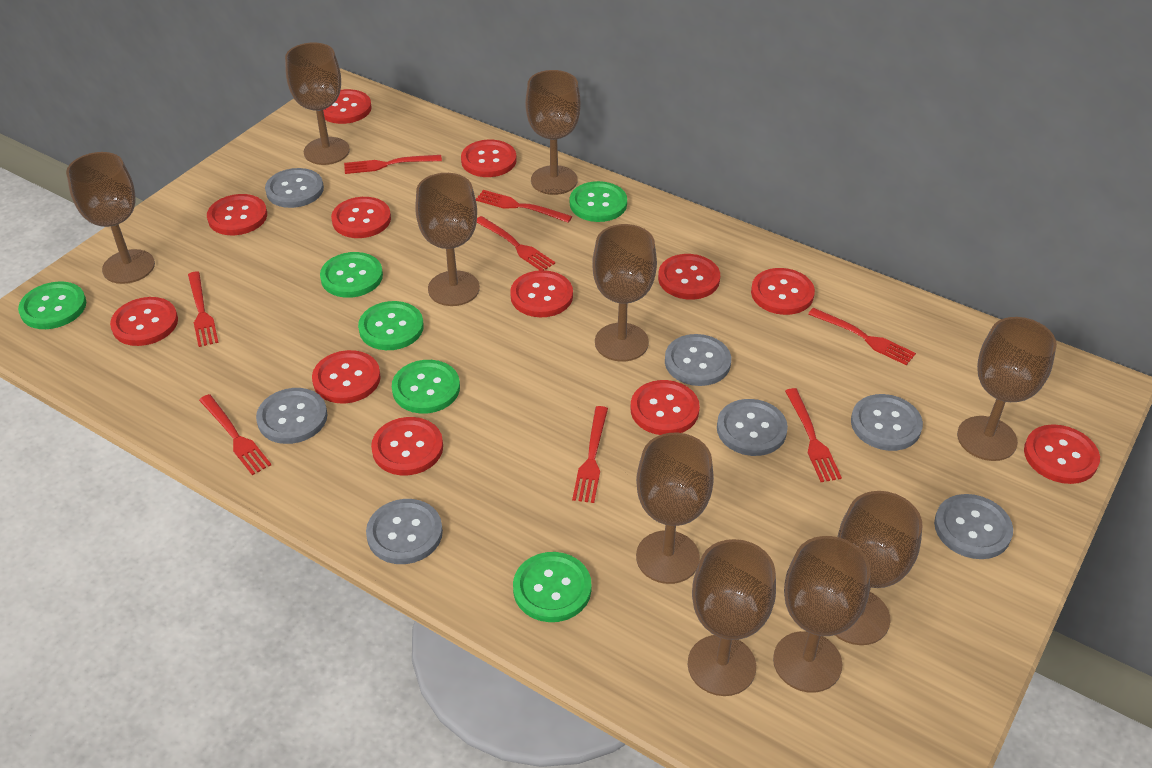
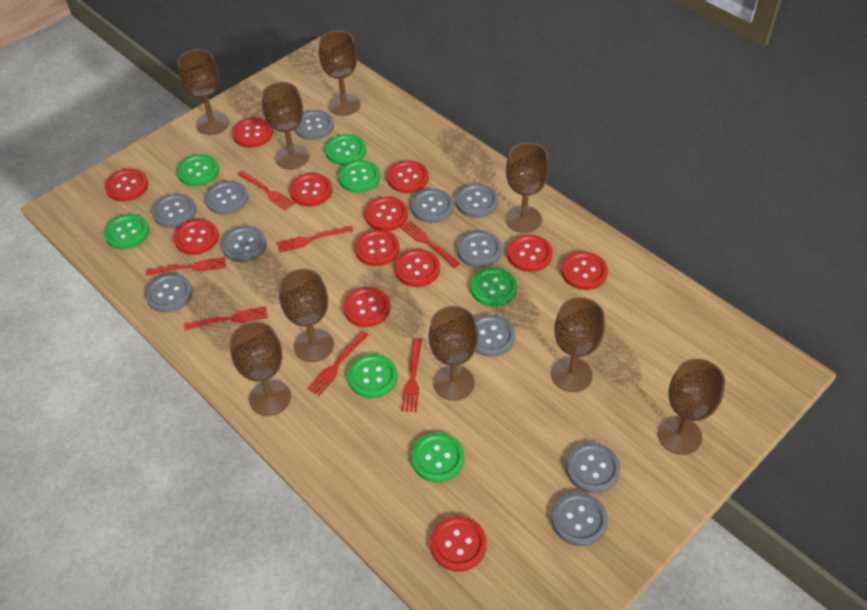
brown goblet: [66,152,155,284] [285,43,350,165] [415,173,480,306] [525,70,581,195] [592,224,657,362] [636,433,714,584] [688,539,776,696] [773,536,871,693] [835,491,923,645] [957,317,1057,461] = 10 -> [178,49,229,135] [230,321,291,416] [262,82,309,169] [279,269,334,362] [319,30,360,116] [429,306,478,401] [506,142,549,233] [551,297,605,392] [658,359,725,455] = 9
green button: [18,281,86,329] [320,252,383,298] [358,301,424,350] [392,360,460,414] [513,552,591,622] [570,181,627,222] = 6 -> [104,214,149,250] [177,154,219,187] [325,134,366,165] [338,160,380,193] [348,354,398,398] [411,433,464,483] [471,268,517,307] = 7
grey button: [256,388,328,444] [265,168,324,208] [366,499,443,564] [665,334,731,386] [717,399,788,456] [851,394,923,451] [934,494,1013,559] = 7 -> [145,274,193,313] [152,194,196,228] [205,181,248,215] [221,226,267,262] [295,110,334,140] [411,189,454,223] [455,184,498,218] [457,231,502,268] [475,315,515,357] [552,492,608,546] [566,443,621,493] = 11
red fork: [188,272,219,347] [199,394,271,475] [344,155,442,174] [476,190,572,223] [477,216,555,270] [572,406,608,503] [785,388,842,482] [808,308,916,365] = 8 -> [146,257,226,276] [184,306,268,331] [238,171,295,211] [277,226,354,253] [307,331,368,396] [401,221,460,268] [401,338,422,412] = 7

